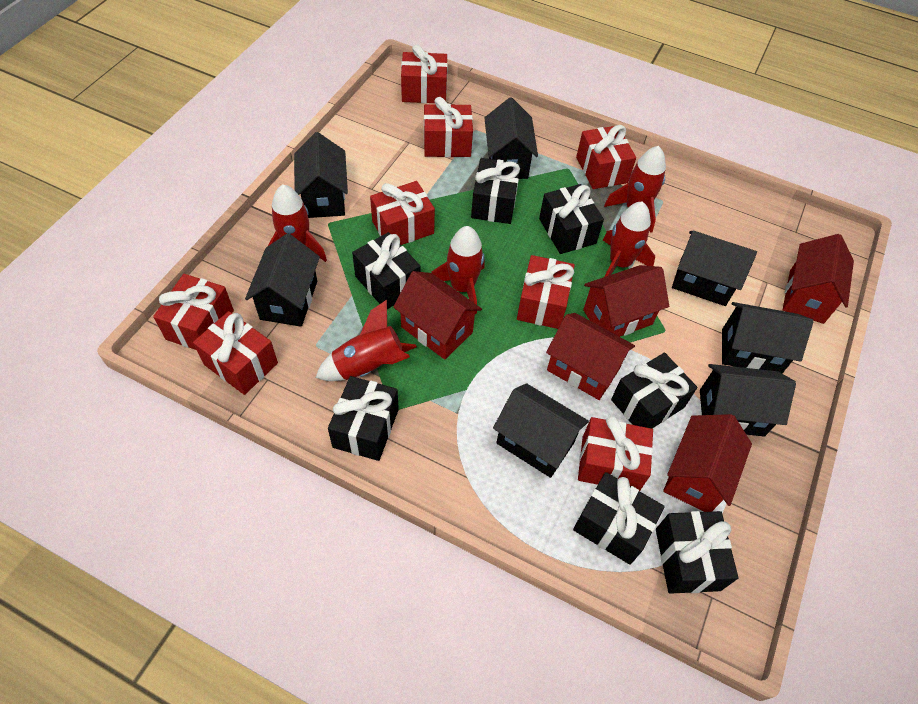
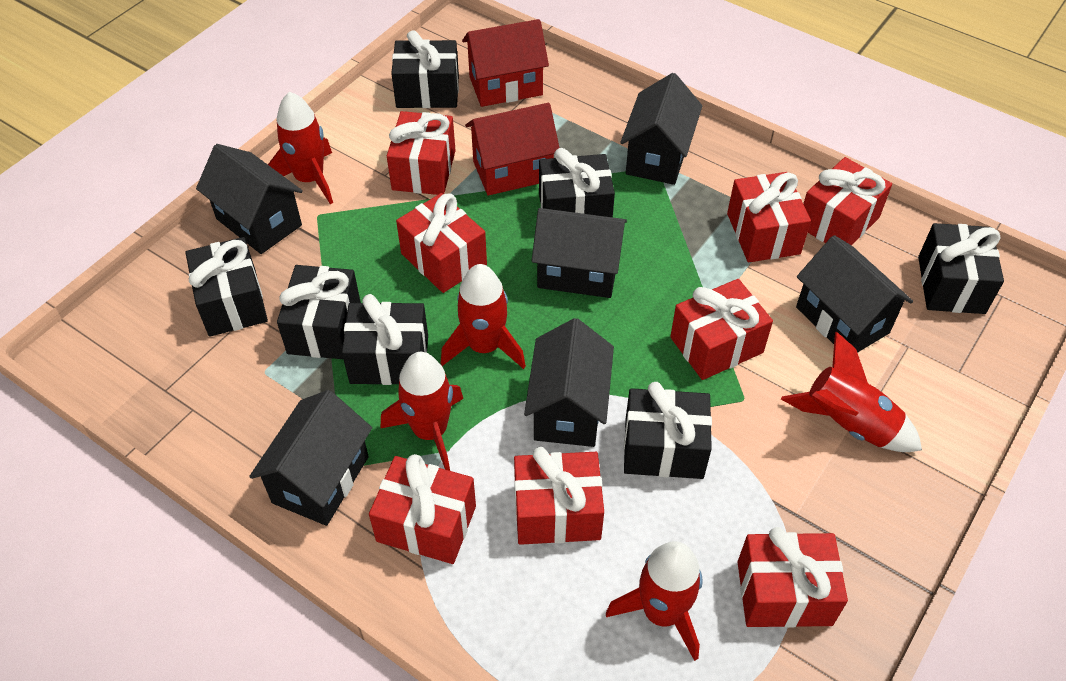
black house: [245,233,320,327] [294,132,348,218] [485,97,538,179] [493,383,589,478] [672,231,757,306] [700,364,796,436] [722,302,813,373] = 7 -> [196,144,303,254] [249,390,372,526] [524,318,614,447] [532,208,627,298] [620,73,702,185] [796,235,913,353] = 6
red house: [393,271,482,360] [546,313,635,400] [583,265,669,337] [663,414,752,512] [783,234,854,324] = 5 -> [462,19,549,107] [465,103,559,196] = 2

